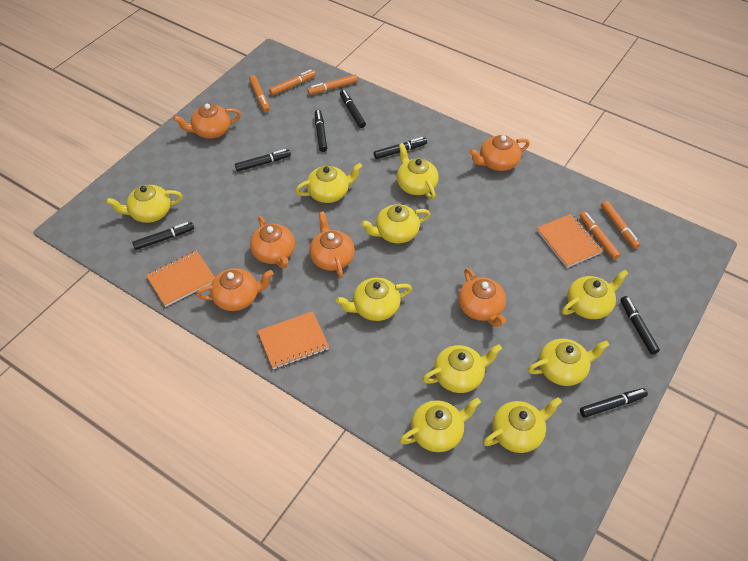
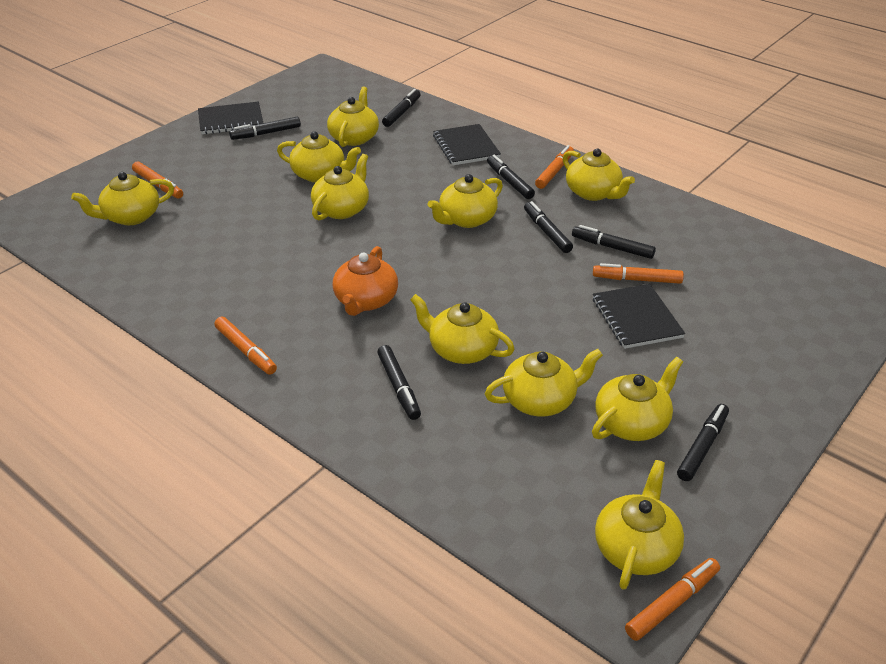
black notebook: none = 0 -> [198,102,263,134] [433,124,501,165] [593,284,685,349] = 3
orange notebook: [146,251,215,307] [258,311,329,369] [537,214,603,268] = 3 -> none = 0
orange teapot: [173,104,241,139] [196,268,274,311] [250,216,295,269] [309,211,355,278] [458,268,506,327] [469,135,530,171] = 6 -> [333,246,398,316] = 1

